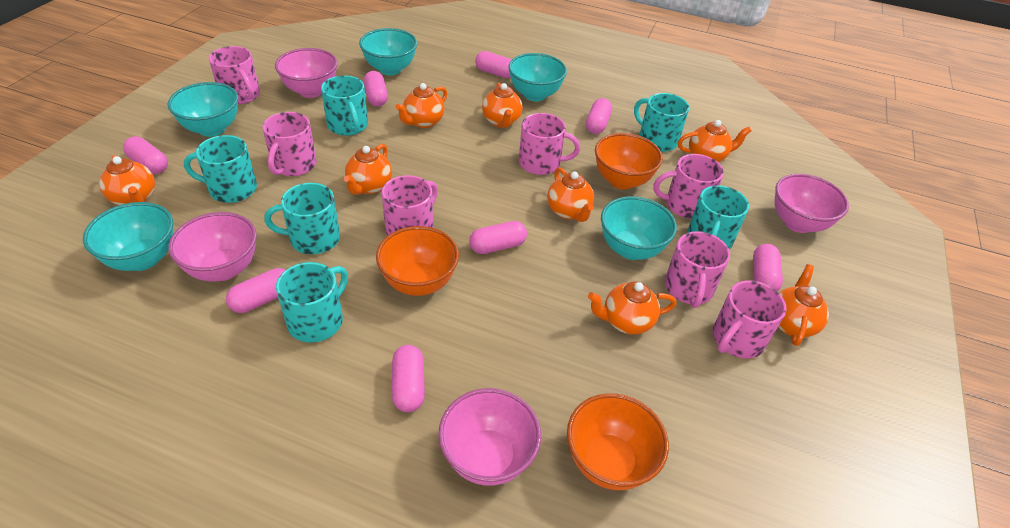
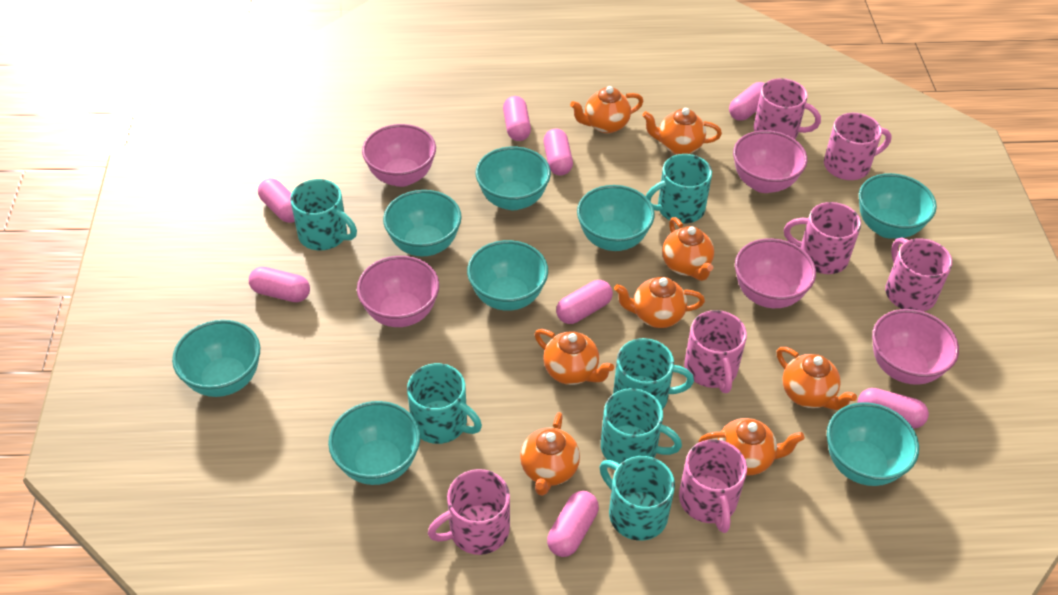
orange bowl: [376,226,459,296] [567,393,669,490] [595,133,663,190] = 3 -> none = 0
pink bowl: [169,212,257,282] [275,48,338,98] [438,388,541,486] [775,174,849,233] = 4 -> [357,256,439,327] [362,124,436,187] [733,130,807,193] [735,238,816,308] [872,309,959,385] = 5
turquoise bowl: [83,202,173,271] [167,82,238,137] [359,28,417,75] [508,53,567,101] [601,196,677,260] = 5 -> [172,320,260,397] [328,401,420,485] [383,190,462,257] [467,240,548,311] [476,146,551,210] [577,185,655,251] [827,402,919,486] [859,173,937,239] = 8

